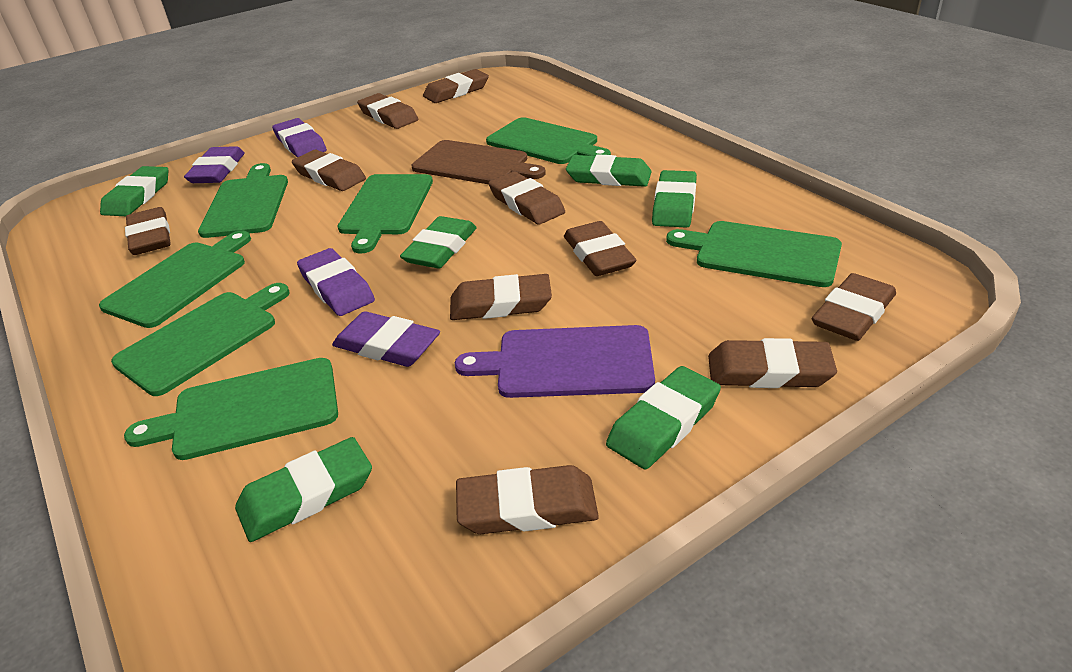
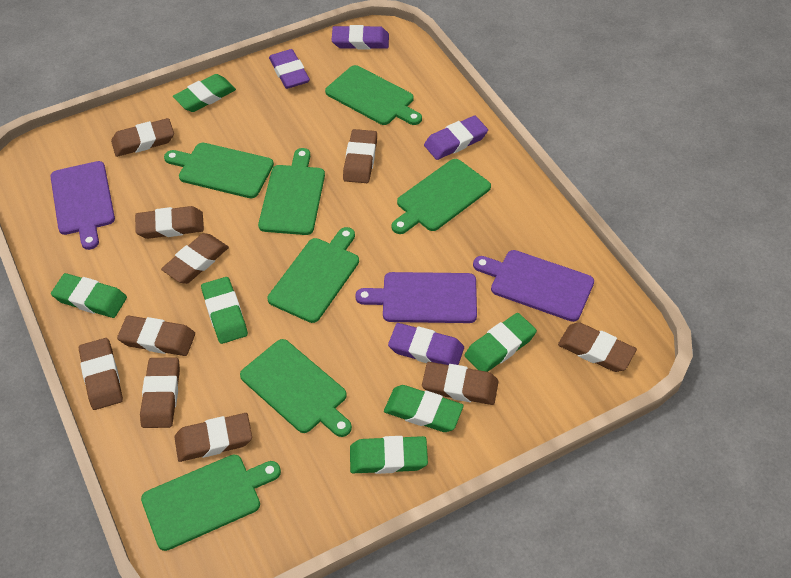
brown cutting board: [412,140,546,184] = 1 -> none = 0
purple cutting board: [455,325,655,398] = 1 -> [50,161,115,250] [355,272,477,323] [473,250,594,322] = 3

